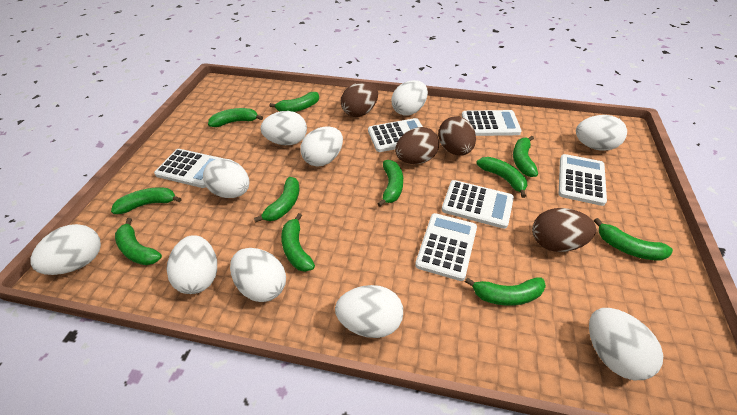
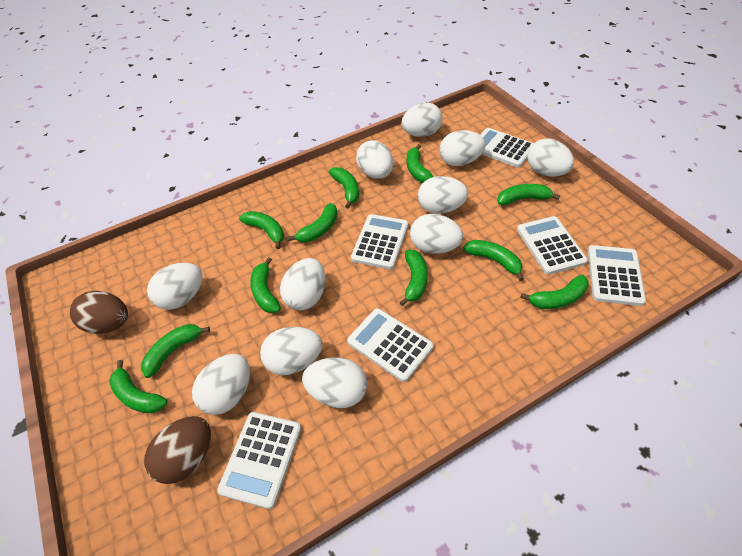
brown egg: [341,82,378,117] [395,127,439,164] [438,117,476,156] [532,208,596,252] = 4 -> [70,290,128,334] [144,416,211,484] = 2
white egg: [31,224,101,275] [167,235,217,294] [203,158,249,198] [230,248,286,302] [260,111,307,145] [300,127,343,167] [335,285,403,338] [391,80,428,116] [576,115,627,151] [589,308,663,380] = 10 -> [147,263,203,310] [192,354,250,415] [260,327,322,375] [280,258,325,310] [302,358,367,408] [356,140,393,179] [401,103,443,137] [410,214,463,254] [418,176,468,214] [439,130,486,166] [527,138,574,176] = 11

